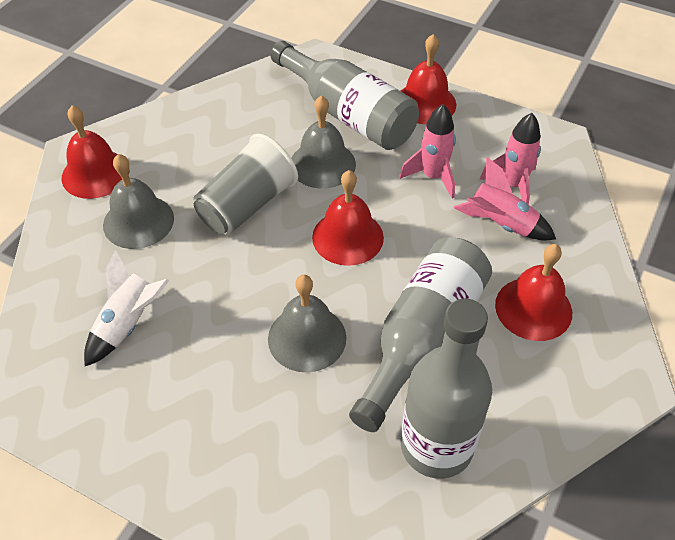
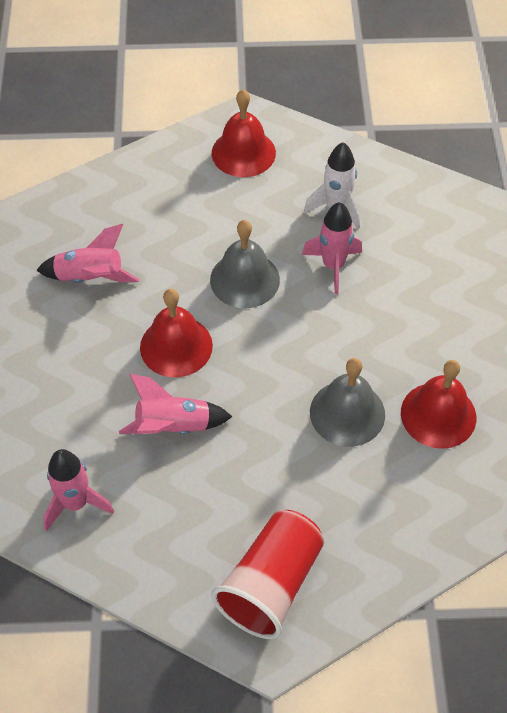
grey bell: [103,154,174,249] [268,275,347,373] [291,95,356,189] = 3 -> [210,220,280,308] [310,358,385,447] = 2
grey bottle: [271,41,419,150] [349,237,492,432] [401,299,492,479] = 3 -> none = 0
grey cup: [193,134,298,235] = 1 -> none = 0
pink rocket: [400,104,456,198] [453,157,556,240] [480,113,541,205] = 3 -> [37,224,140,283] [43,449,114,531] [119,374,232,434] [302,202,362,294] = 4
red bell: [62,105,122,199] [312,170,384,266] [401,34,456,124] [495,244,572,341] = 4 -> [140,289,213,377] [212,89,276,177] [401,360,476,449] = 3
red cup: none = 0 -> [212,510,324,639] = 1

